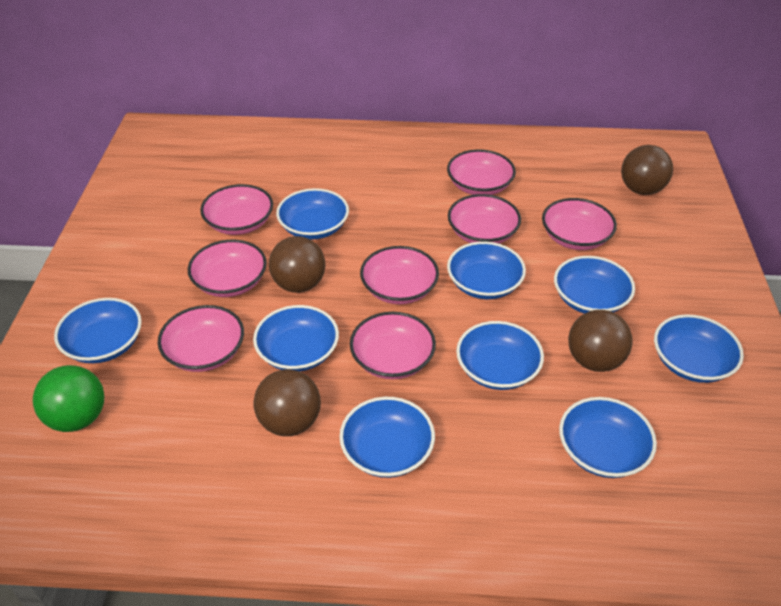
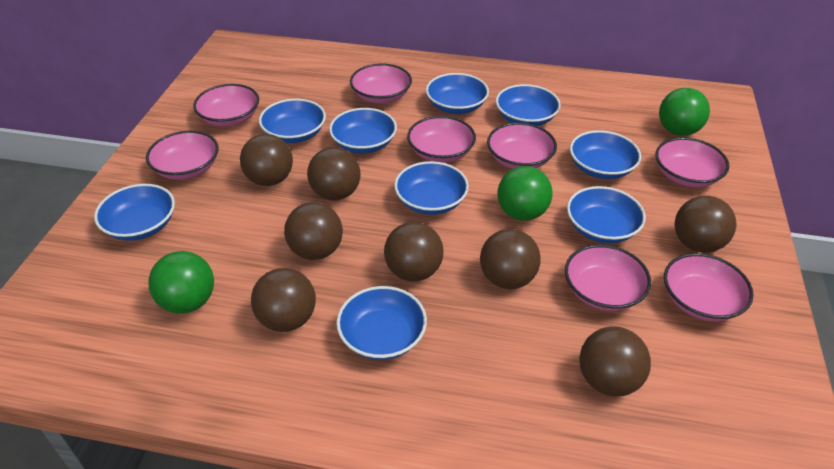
brown ball: [254,369,321,436] [269,236,326,293] [568,310,633,372] [621,145,673,195] = 4 -> [240,134,293,186] [251,268,316,332] [284,202,343,260] [307,147,360,201] [384,222,443,281] [480,229,540,289] [579,326,651,397] [675,196,737,253] = 8
green ball: [33,365,104,432] = 1 -> [149,251,214,314] [497,166,553,221] [659,88,710,136] = 3

